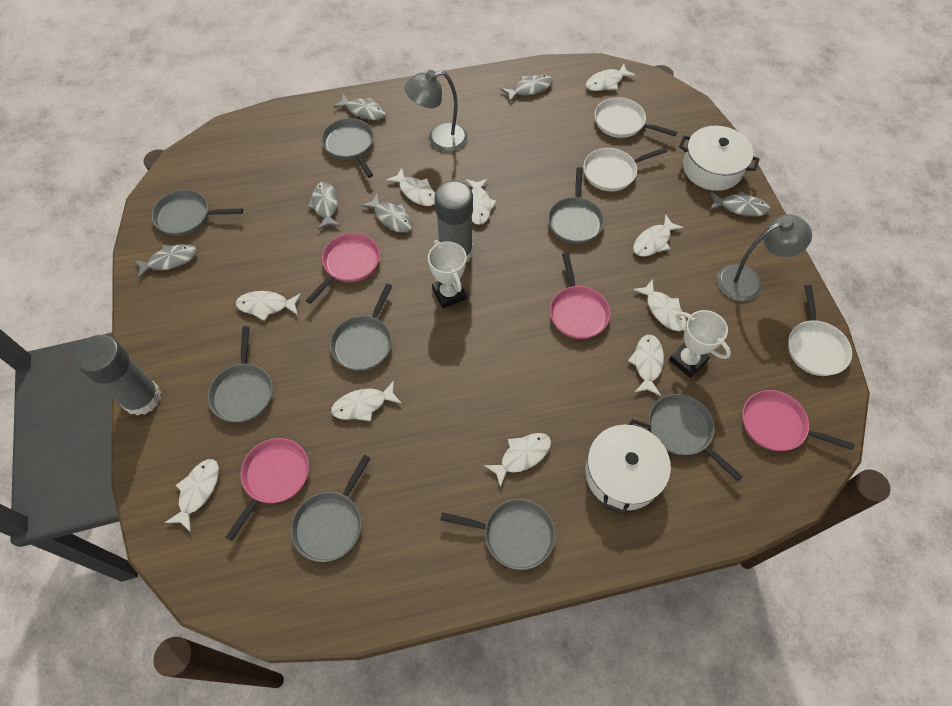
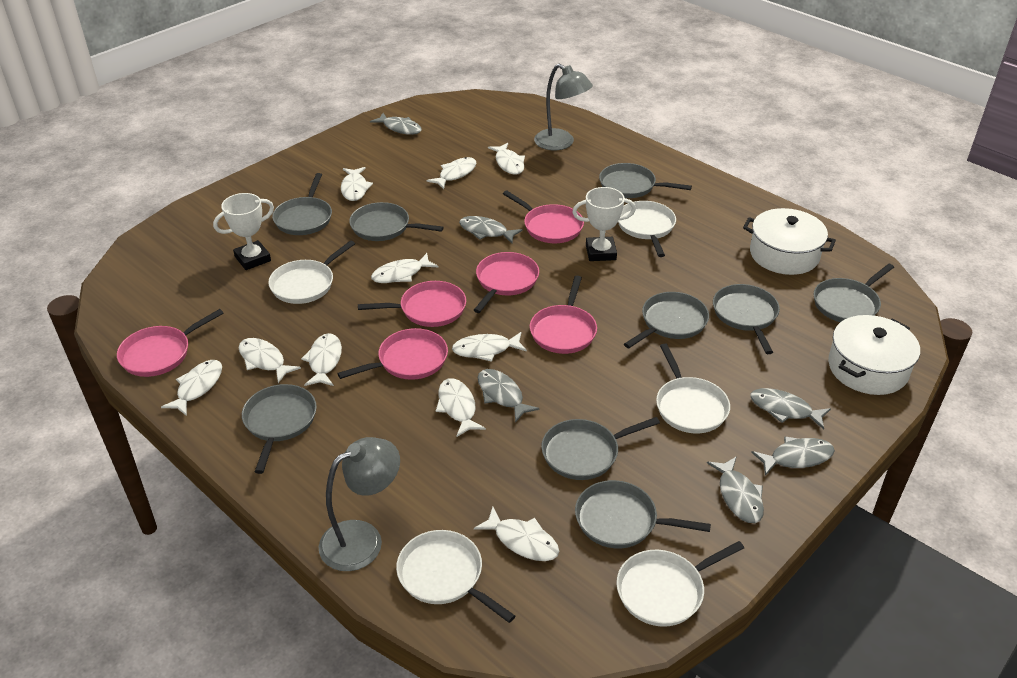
grey glue stick: [74,335,161,416] [435,181,473,262] = 2 -> none = 0
grey pan: [151,190,243,236] [208,326,273,423] [291,455,371,562] [321,118,374,178] [330,284,392,371] [440,499,556,570] [548,167,604,244] [648,394,743,481] = 8 -> [242,384,317,474] [272,173,332,235] [349,202,444,241] [541,417,660,480] [575,480,711,548] [599,163,692,198] [624,292,709,348] [713,284,780,354] [814,264,894,322] = 9
pink pan: [225,438,309,541] [306,233,380,304] [550,253,610,339] [743,390,855,451] = 4 -> [117,309,224,377] [337,328,448,380] [358,281,466,327] [473,252,539,313] [503,190,584,243] [530,276,597,354] = 6
white pan: [583,147,667,191] [595,97,677,138] [788,285,852,376] = 3 -> [268,240,355,304] [396,530,515,623] [617,541,744,627] [618,201,676,257] [656,344,730,433] = 5

